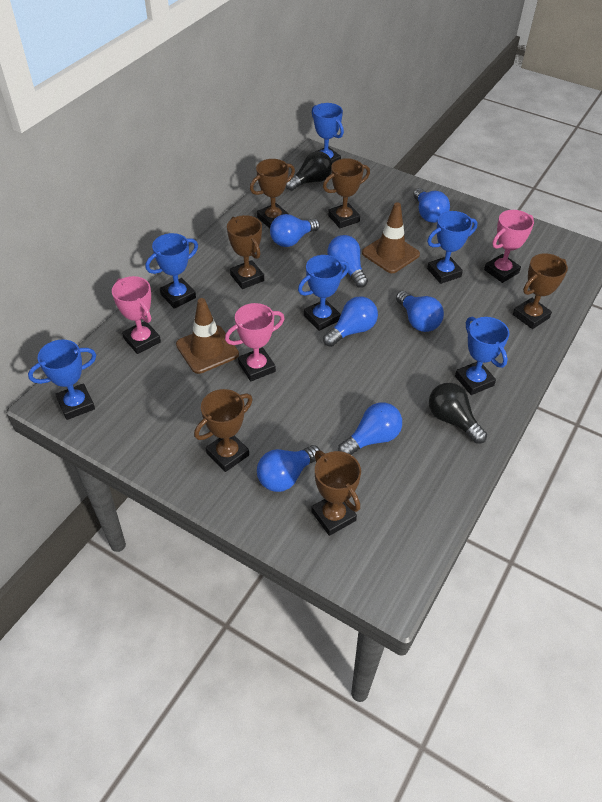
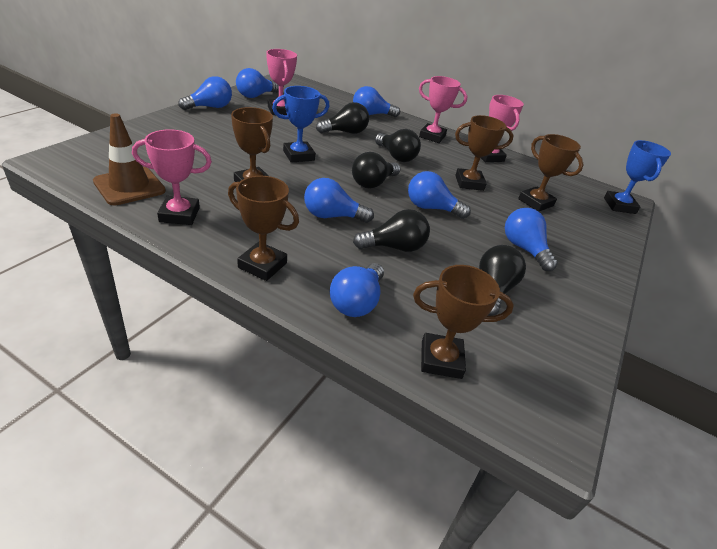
black light bulb: [286,151,332,191] [429,383,487,444] = 2 -> [316,102,369,134] [352,152,401,188] [353,209,430,252] [375,129,421,162] [479,245,526,316] = 5
blue trophy: [28,340,96,420] [146,233,198,309] [298,255,349,331] [312,103,344,164] [427,211,477,284] [455,317,509,395] = 6 -> [272,86,330,163] [604,140,671,214] = 2
brown traffic cone: [176,298,239,374] [362,202,420,273] = 2 -> [93,113,166,205] = 1
brown trophy: [194,389,252,472] [227,215,264,289] [250,159,295,228] [311,451,361,536] [323,158,370,228] [513,253,568,329] = 6 -> [228,176,299,281] [231,107,273,182] [413,265,514,379] [455,115,514,191] [518,134,584,212] = 5
pink trophy: [112,276,161,354] [225,303,285,381] [484,210,534,283] = 3 -> [132,129,212,225] [266,49,297,115] [419,76,467,143] [481,95,524,162] = 4

